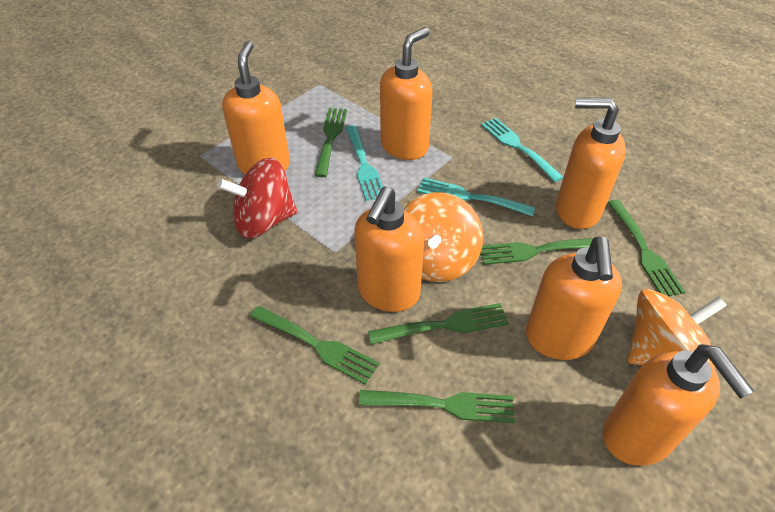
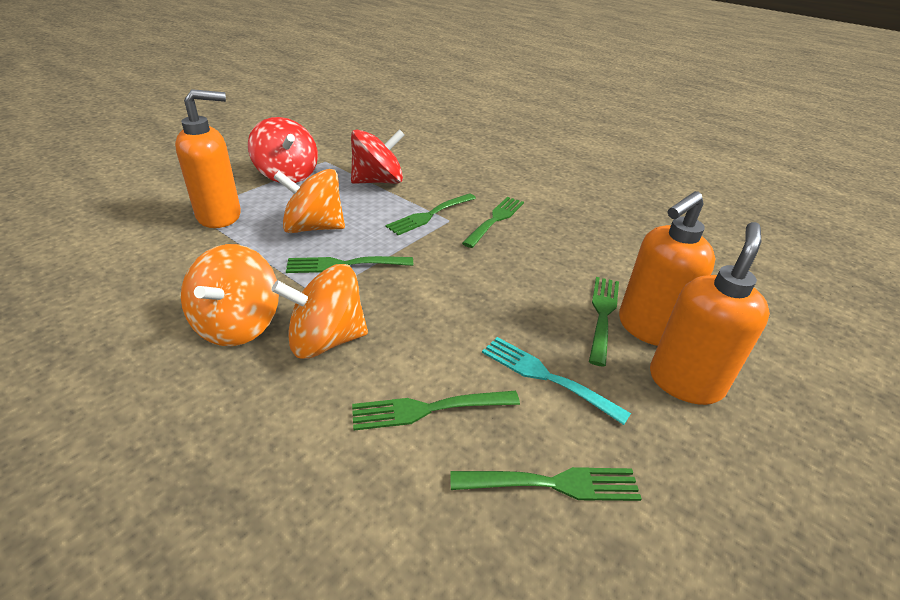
orange soap dispenser: [222,41,290,174] [354,187,424,312] [380,27,433,160] [526,237,622,360] [556,98,626,229] [603,344,754,466] = 6 -> [175,89,241,228] [619,191,715,346] [650,222,770,405] = 3
orange spinning top: [404,192,483,282] [628,289,727,369] = 2 -> [181,244,279,346] [272,264,368,359] [274,169,345,233] = 3
red spinning top: [217,158,297,239] = 1 -> [248,117,318,183] [351,129,405,184] = 2
turquoise fork: [345,125,383,201] [417,177,535,216] [481,118,563,182] = 3 -> [482,337,631,425] = 1

